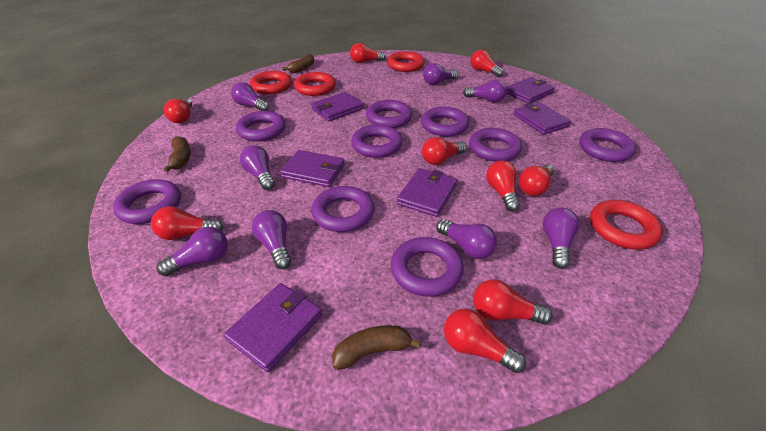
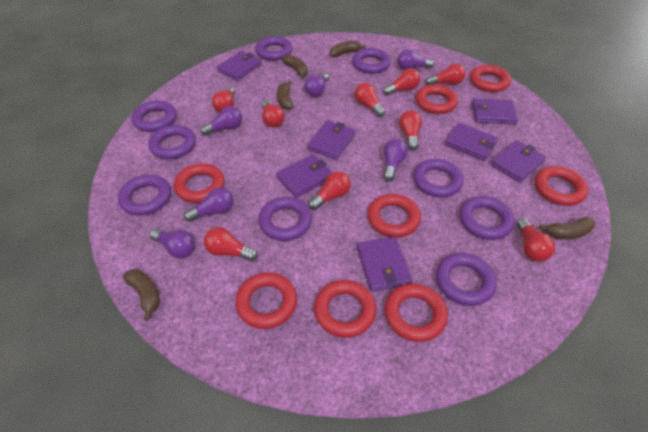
brown banana: [163,136,191,172] [283,54,314,73] [332,325,422,370] = 3 -> [123,269,160,321] [277,81,293,110] [282,54,308,79] [330,41,366,57] [539,217,595,239] = 5
purple light bulb: [157,227,228,276] [231,82,269,111] [240,145,275,190] [252,210,291,269] [423,63,458,85] [436,219,497,259] [463,79,507,102] [543,207,580,269] = 8 -> [150,228,196,259] [184,187,234,222] [200,106,242,136] [304,72,329,97] [383,139,408,181] [397,50,434,70] = 6
purple wallet: [224,283,322,372] [280,150,345,187] [311,92,364,121] [397,168,457,217] [507,77,555,103] [513,102,571,135] = 6 -> [216,51,262,81] [276,154,333,198] [307,120,356,160] [357,237,413,292] [444,123,498,161] [472,98,519,124] [490,140,546,183] = 7
red ring: [250,71,292,94] [294,72,336,96] [387,51,425,72] [590,200,663,249] = 4 -> [174,163,225,203] [235,272,297,329] [314,280,376,338] [367,194,421,238] [384,284,448,342] [415,84,458,114] [470,65,511,92] [535,166,589,206] = 8

